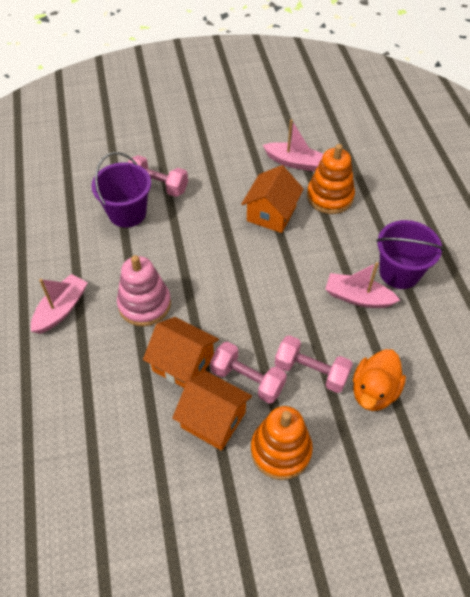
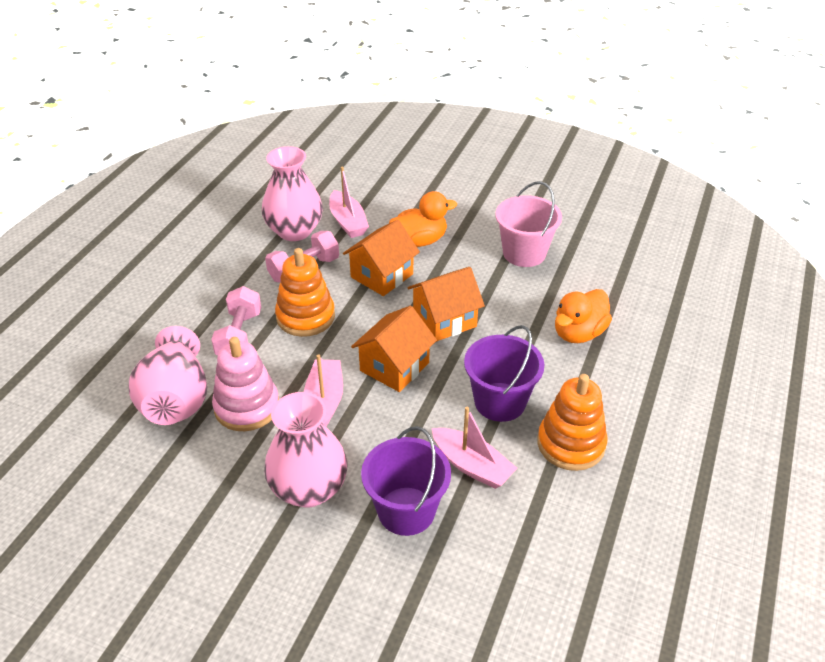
orange duck: [353,349,406,411] = 1 -> [389,191,457,247] [555,289,612,343] = 2
pink bucket: none = 0 -> [495,181,562,267] = 1
pink dumbbell: [128,155,188,197] [210,341,287,404] [275,335,353,393] = 3 -> [211,286,261,355] [265,231,339,283] = 2
pink vase: none = 0 -> [129,326,207,425] [262,146,323,241] [264,392,348,507] = 3

